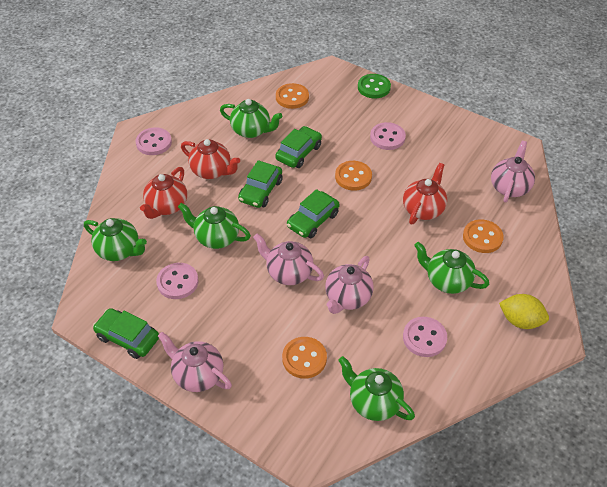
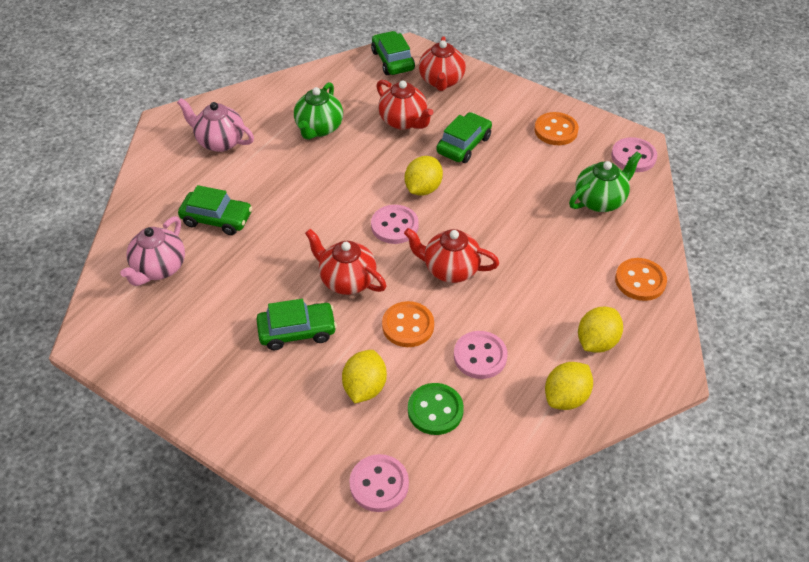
green teapot: [84,218,147,261] [178,203,251,249] [220,99,282,138] [338,356,415,421] [414,242,489,294] = 5 -> [294,82,343,140] [569,152,642,212] = 2
orange button: [276,83,309,109] [282,337,327,379] [335,161,372,191] [463,219,504,253] = 4 -> [382,301,434,347] [534,112,579,145] [615,258,667,301] = 3
pink teapot: [158,332,232,392] [253,233,324,285] [325,256,374,314] [491,141,535,203] = 4 -> [120,217,185,286] [177,98,254,152] = 2
red teapot: [140,167,187,219] [181,139,240,179] [403,163,447,225] = 3 -> [305,229,386,295] [377,80,434,130] [404,228,499,283] [419,36,466,91] = 4
yellow lemon: [499,294,549,329] = 1 -> [342,350,387,403] [405,156,443,196] [545,362,593,410] [578,307,623,353] = 4

